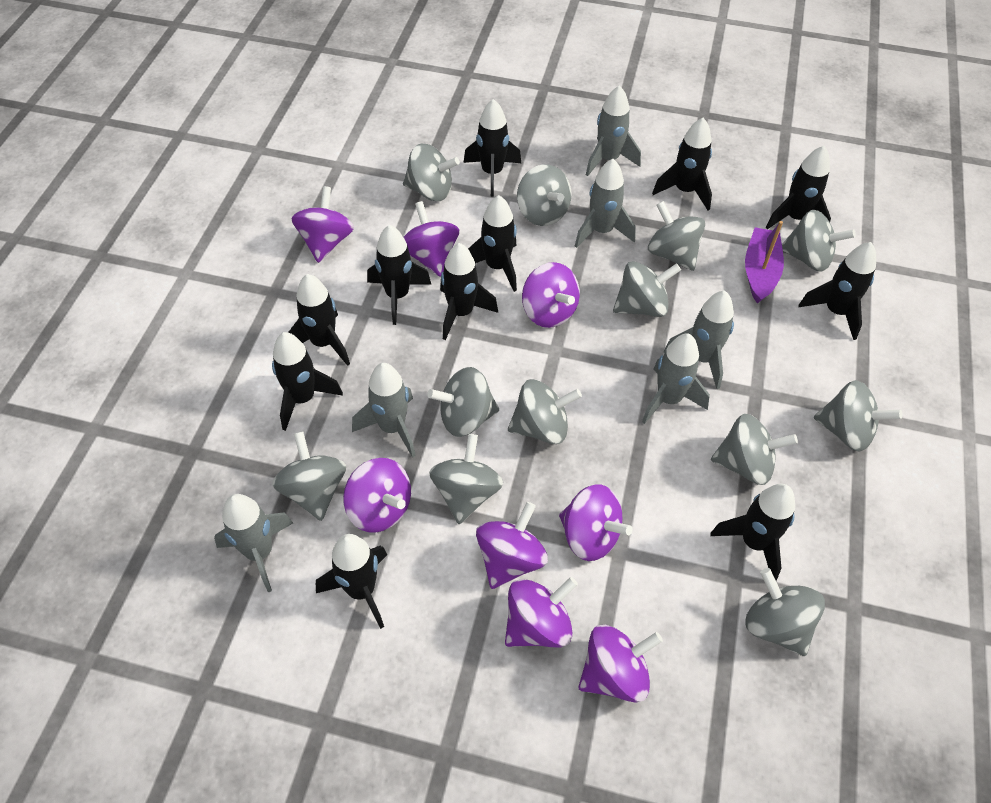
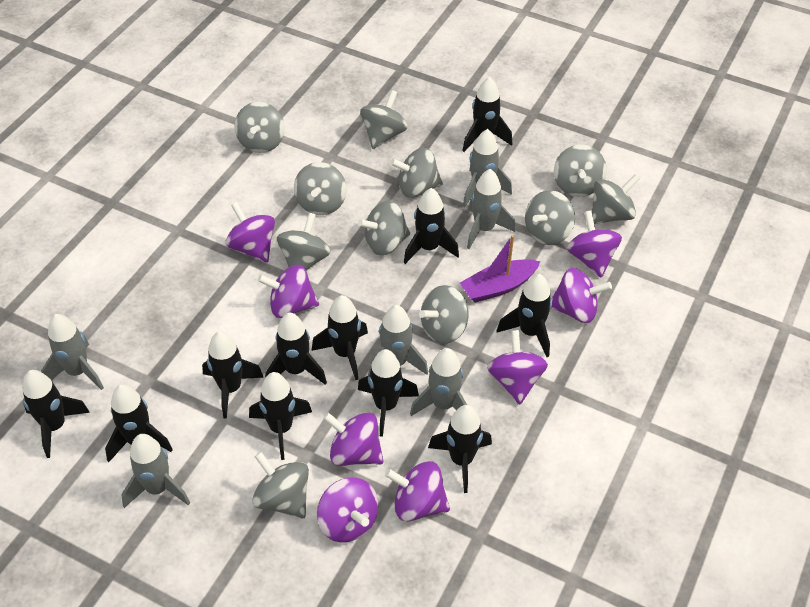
grey spinning top: [272,432,346,521] [403,143,460,201] [427,367,499,437] [429,434,503,524] [508,379,582,444] [517,164,572,226] [613,261,681,317] [648,201,705,271] [711,414,798,485] [745,568,825,656] [782,210,856,272] [814,380,902,452] = 12 -> [234,102,285,153] [252,452,309,518] [277,213,331,270] [294,162,347,215] [358,201,410,255] [360,90,408,149] [390,148,443,198] [419,285,469,344] [525,190,575,245] [554,145,607,197] [592,174,640,224] = 11

